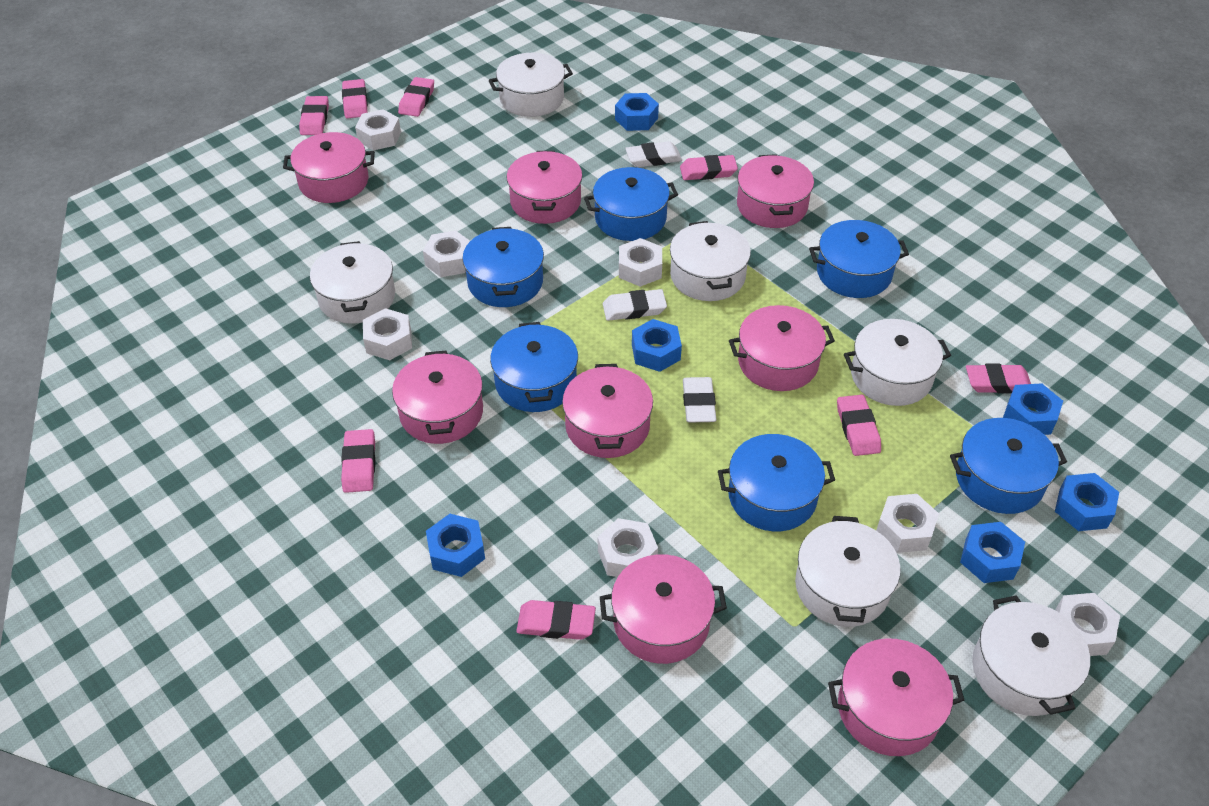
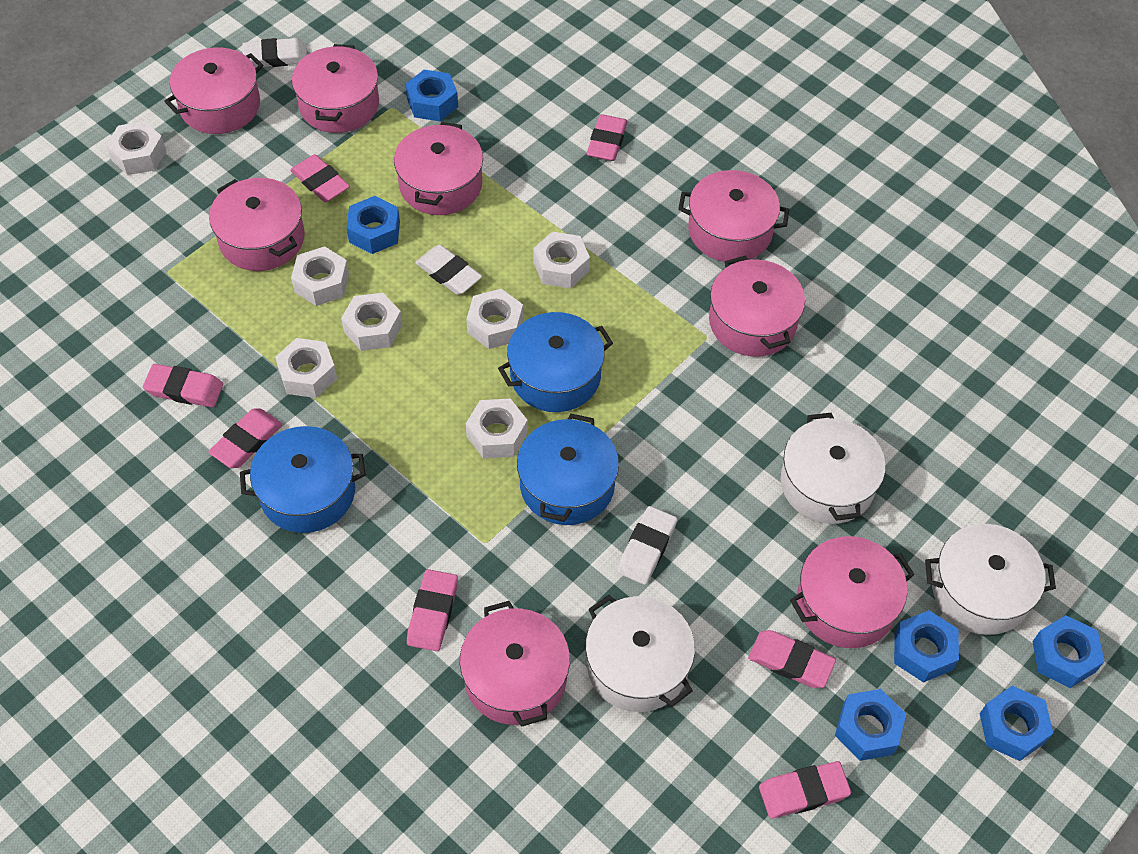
blue pot: [463,227,544,307] [490,322,578,412] [584,167,678,241] [718,434,835,531] [809,220,909,298] [950,418,1067,514] = 6 -> [240,426,366,533] [498,312,613,412] [517,413,619,525] = 3
pink eraser: [299,96,329,135] [341,429,375,493] [342,79,368,118] [398,77,434,117] [516,600,596,640] [680,155,738,180] [837,395,881,456] [966,364,1031,393] = 8 -> [143,364,223,407] [208,408,283,468] [290,154,350,202] [407,569,458,651] [587,114,628,161] [748,630,836,688] [759,761,851,819] = 7
white pot: [310,241,395,324] [489,53,573,117] [670,221,751,301] [795,516,900,627] [844,319,951,406] [972,595,1090,716] = 6 -> [585,595,695,712] [781,413,886,524] [925,524,1056,635] = 3

